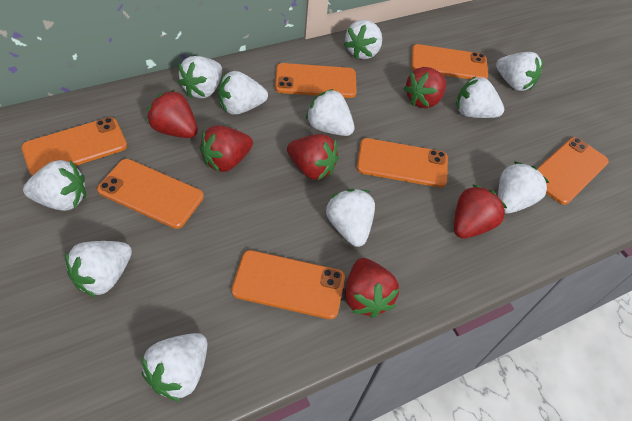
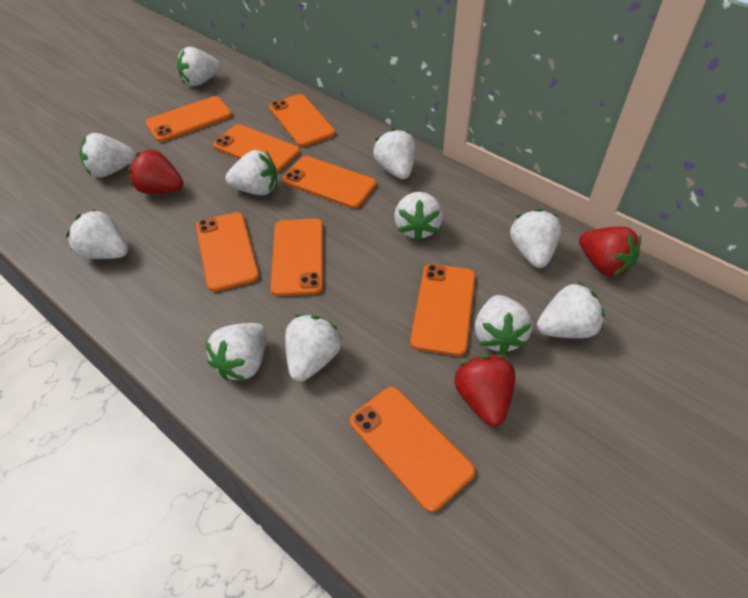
orange phone: [21,117,127,176] [97,159,204,229] [231,250,345,319] [275,63,357,98] [357,138,448,188] [411,44,488,79] [537,137,609,205] = 7 -> [146,96,232,142] [196,212,259,292] [213,124,300,173] [269,94,335,147] [270,219,323,296] [283,156,376,209] [350,387,475,512] [410,264,475,356] = 8
red strawberry: [147,90,198,138] [200,125,253,172] [287,134,339,180] [345,258,399,318] [403,67,446,108] [454,184,507,239] = 6 -> [128,149,183,194] [454,354,515,427] [579,226,641,277] = 3

